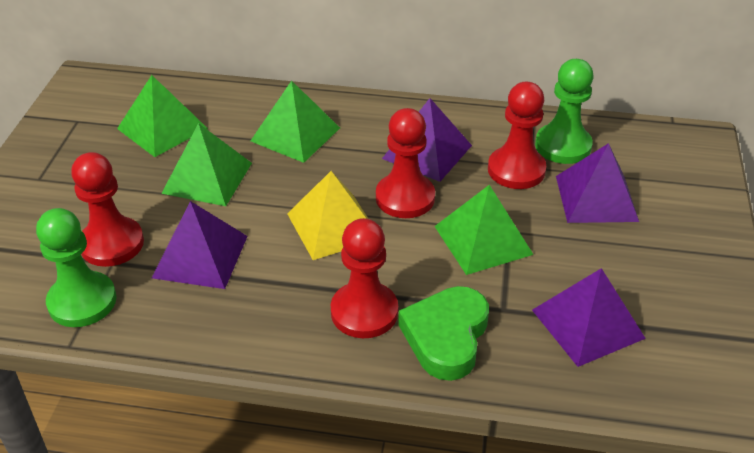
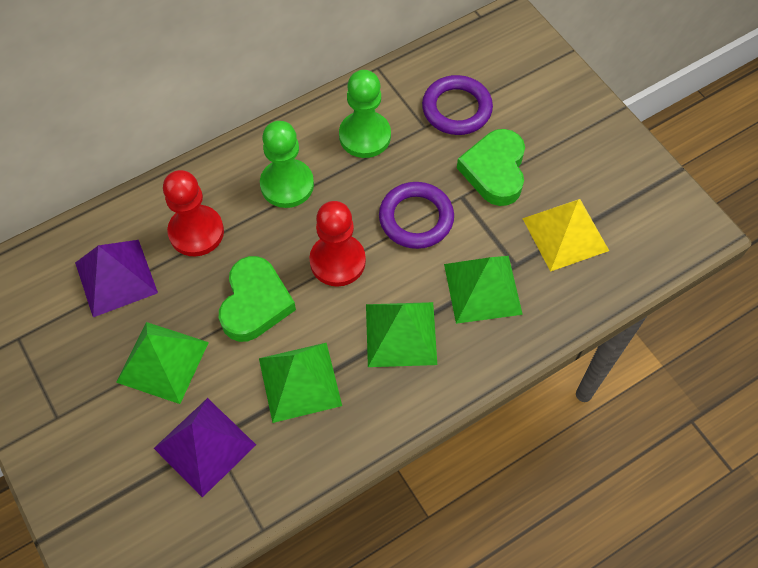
green heart: [398,286,489,381] = 1 -> [219,256,296,342] [457,129,525,206] = 2
purple pyramid: [152,201,248,289] [382,98,472,182] [532,268,646,367] [556,143,639,223] = 4 -> [75,240,158,317] [154,398,256,498] = 2
purple ring: none = 0 -> [379,182,454,249] [422,75,493,135] = 2
red pawn: [71,152,144,267] [331,218,398,338] [376,108,435,218] [488,82,546,189] = 4 -> [163,170,224,256] [309,201,366,287] = 2

